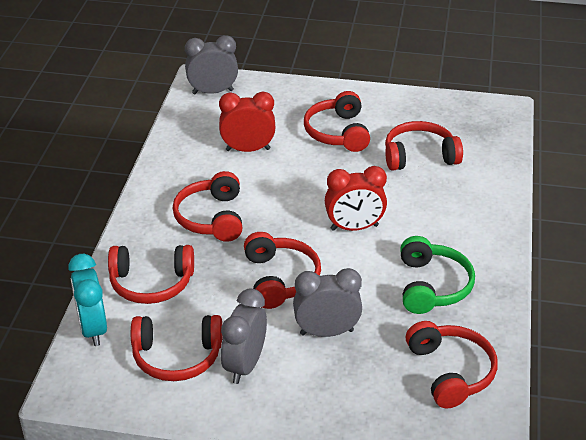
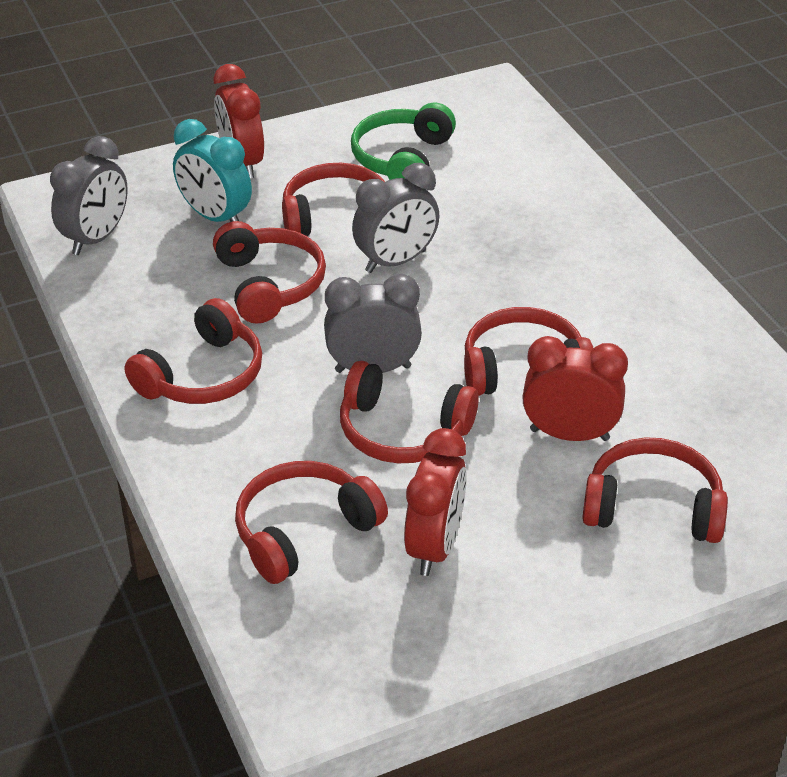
red clock: [219,92,275,152] [325,166,387,231] = 2 -> [214,64,264,178] [404,428,467,576] [522,336,628,441] = 3

